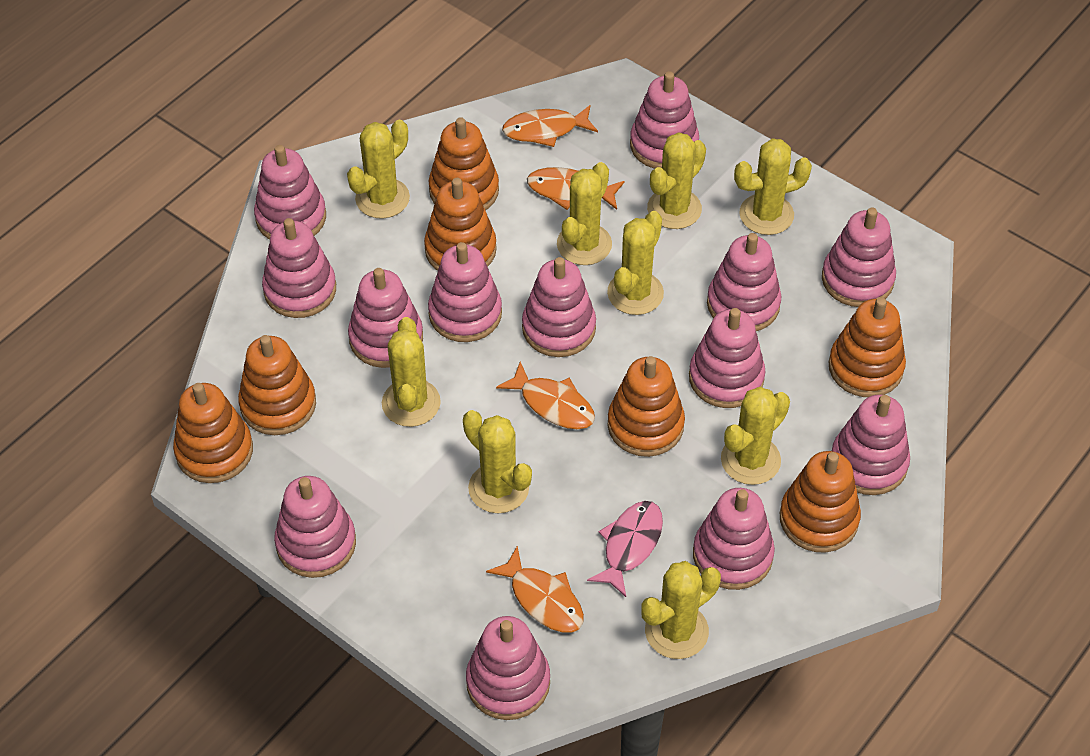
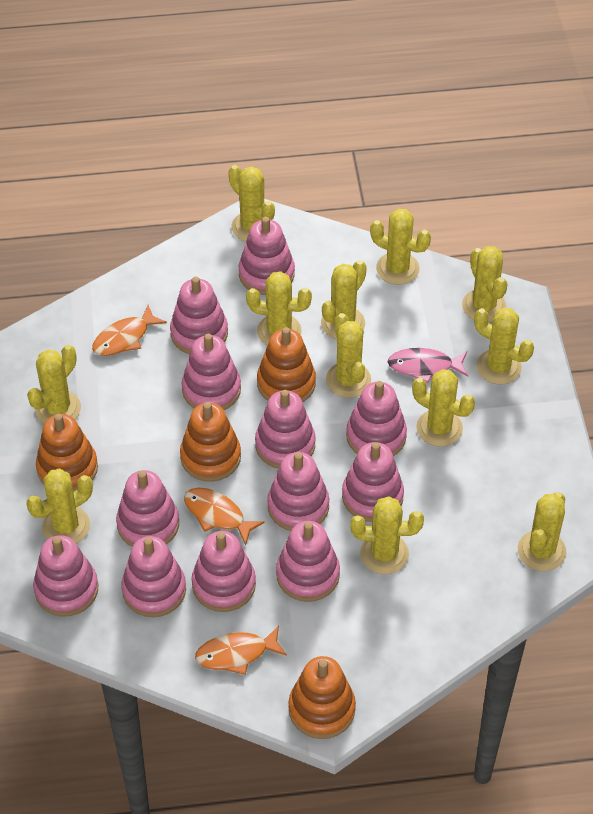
orange fish: [486,546,584,633] [496,362,595,429] [502,105,598,147] [527,167,624,210] = 4 -> [92,305,167,356] [184,487,265,546] [195,626,287,675] = 3
orange stacking toy: [173,383,253,483] [238,335,316,435] [424,178,497,271] [429,117,499,210] [608,356,685,457] [780,451,861,552] [829,297,906,397] = 7 -> [36,414,98,492] [180,402,241,482] [257,327,316,402] [288,656,356,739] = 4
pink stacking toy: [254,145,326,240] [262,218,336,318] [274,476,356,578] [348,268,423,368] [428,242,502,342] [466,616,550,720] [522,257,596,357] [630,71,699,169] [689,308,765,408] [693,488,775,590] [707,233,781,331] [822,208,896,307] [832,395,910,495] = 13 -> [33,535,98,617] [116,470,179,547] [121,536,186,617] [170,277,228,354] [182,334,241,410] [191,531,256,612] [239,217,295,295] [255,390,316,469] [267,452,329,531] [276,521,340,602] [342,442,404,522] [346,381,407,456] = 12
yellow cactus: [347,120,410,219] [382,317,441,427] [463,410,532,513] [557,162,612,265] [607,211,664,315] [641,561,721,659] [647,132,706,229] [721,387,790,485] [734,139,812,235] = 9 -> [26,469,93,544] [27,345,81,423] [228,165,275,242] [246,271,312,345] [321,260,367,339] [326,313,371,398] [350,496,424,574] [370,209,431,285] [412,369,475,447] [462,246,507,322] [474,307,534,385] [518,492,566,571] = 12

